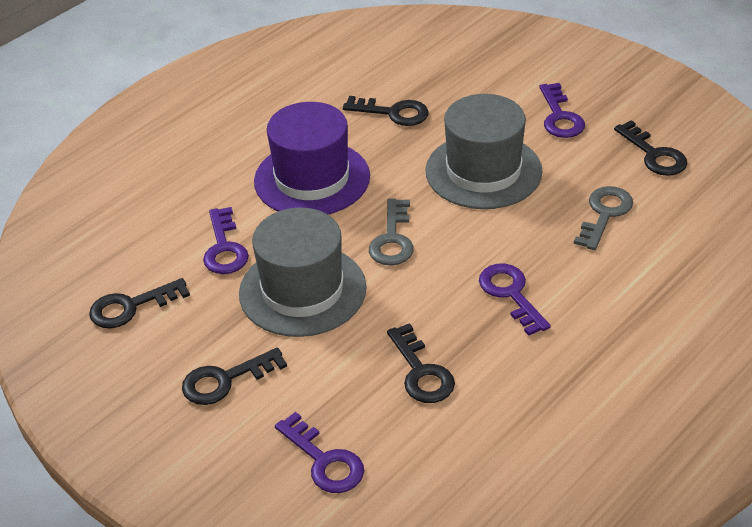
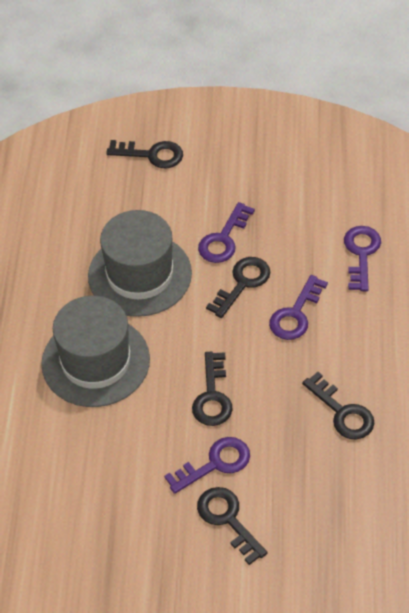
grey key: [369,198,414,265] [574,186,633,250] = 2 -> none = 0
purple hat: [254,102,370,214] = 1 -> none = 0

